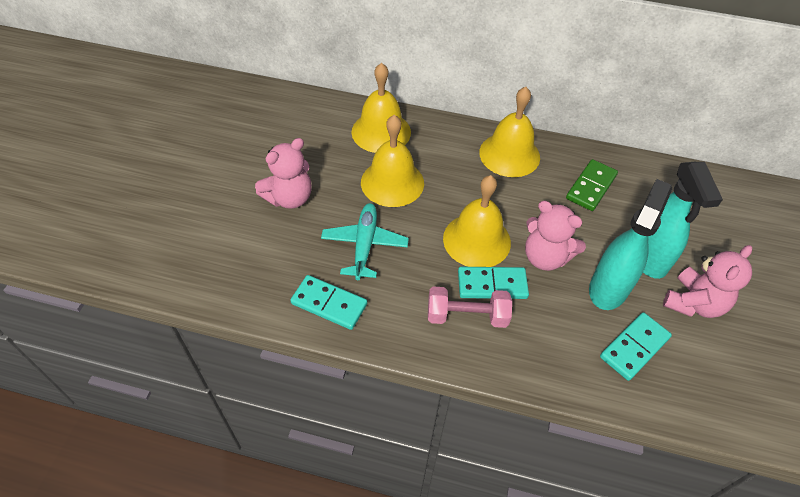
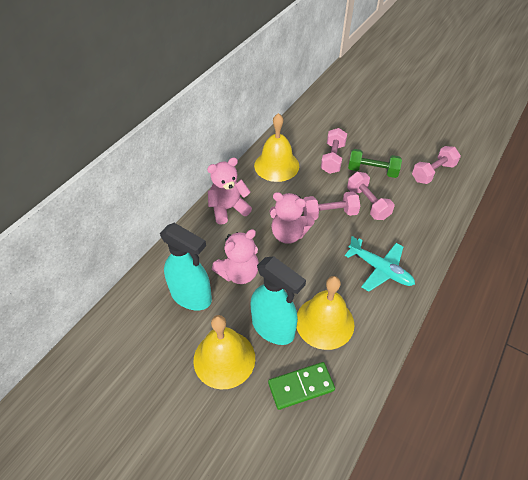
green dumbbell: none = 0 -> [348,149,402,178] = 1
pink dumbbell: [428,286,512,328] = 1 -> [303,191,360,220] [321,128,347,174] [347,172,394,220] [412,146,461,184] = 4
turquoise domino: [290,275,367,330] [458,267,529,299] [600,312,672,381] = 3 -> none = 0
yellow bell: [352,63,411,153] [361,115,424,207] [443,175,511,267] [479,87,540,177] = 4 -> [194,315,255,390] [254,113,299,182] [297,276,354,350] = 3

